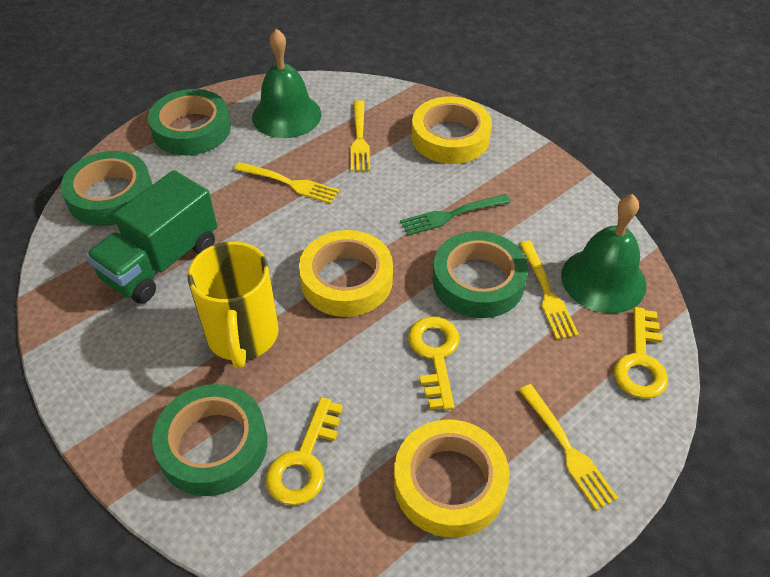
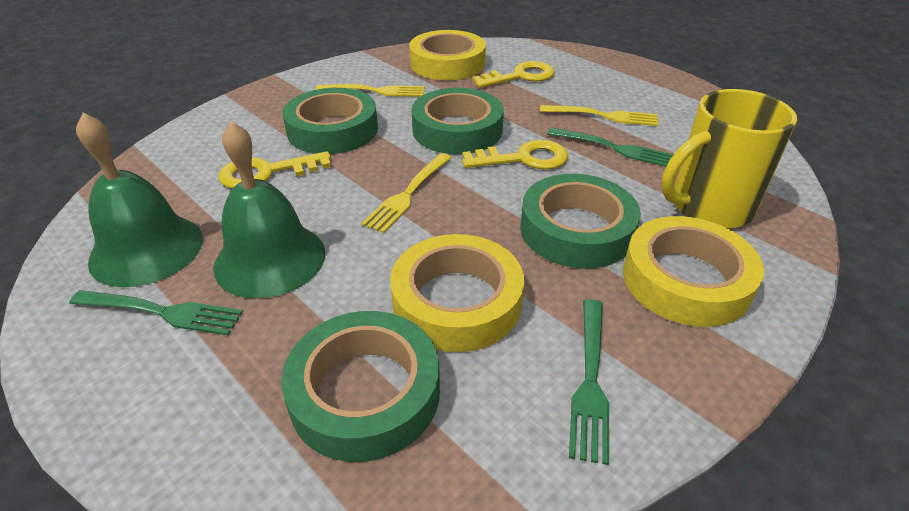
green fork: [400,194,511,236] = 1 -> [69,290,243,335] [547,127,674,167] [569,299,609,465] = 3
green truck: [86,170,217,304] = 1 -> none = 0
yellow fork: [234,162,339,204] [350,100,370,171] [519,240,579,340] [519,384,618,510] = 4 -> [315,84,425,97] [361,153,452,233] [540,105,659,126] = 3

